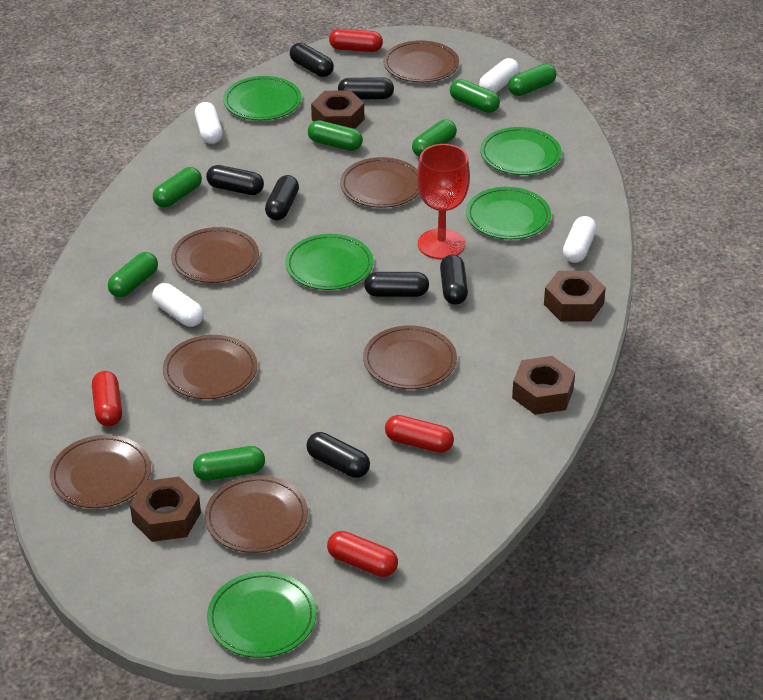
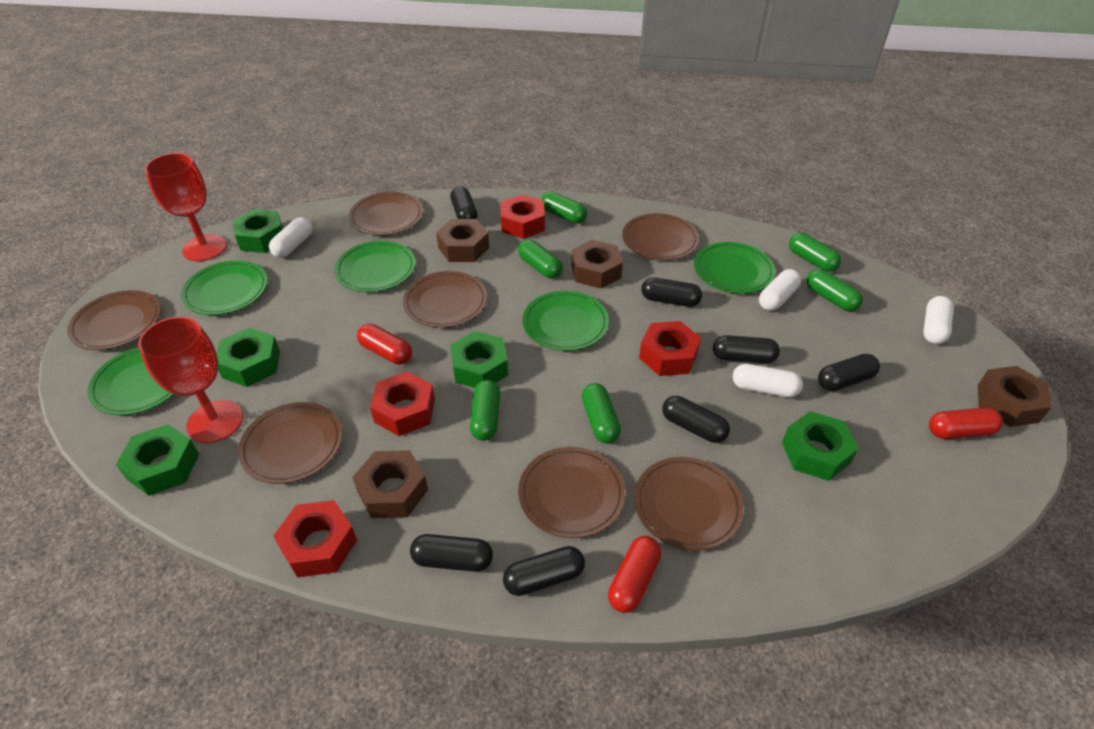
green capsule: [108,252,158,298] [153,167,202,208] [193,446,265,481] [308,120,363,151] [412,119,457,157] [450,79,500,113] [508,64,557,96] = 7 -> [470,380,500,441] [518,239,563,278] [541,191,587,224] [582,383,621,444] [789,233,841,272] [807,269,863,311] = 6
green nut: none = 0 -> [116,424,199,496] [217,328,280,387] [232,209,283,253] [450,331,508,388] [782,411,859,481] = 5
red capsule: [92,371,122,426] [327,531,398,577] [329,29,383,52] [385,415,454,453] = 4 -> [357,324,412,364] [608,536,661,613] [929,408,1003,439] = 3
red goblet: [417,144,470,259] = 1 -> [138,316,243,443] [145,153,227,262] = 2
red nut: none = 0 -> [273,500,357,578] [370,371,435,436] [501,195,545,239] [639,321,701,376] = 4

